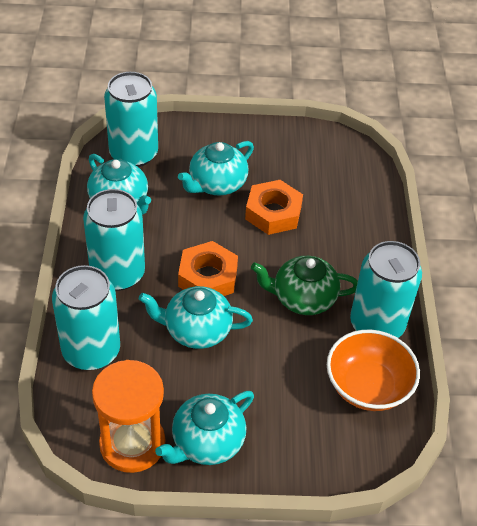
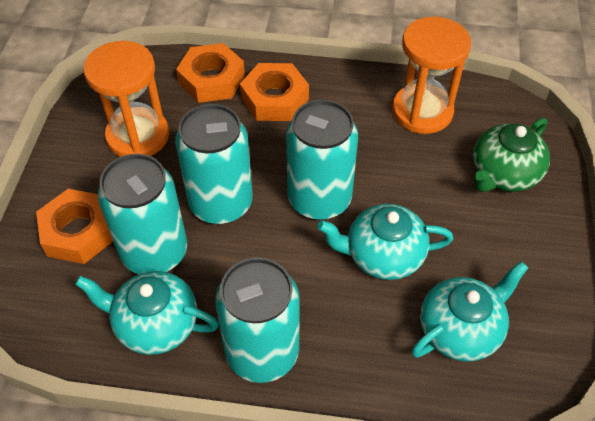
orange bowl: [327,330,420,411] = 1 -> none = 0
orange hourglass: [92,360,165,473] = 1 -> [83,41,169,157] [392,17,471,134] = 2
orange nut: [178,241,238,296] [245,180,303,235] = 2 -> [36,189,113,264] [176,43,245,103] [240,63,309,121] = 3
turquoise teapot: [87,154,151,215] [139,286,253,349] [155,391,254,465] [178,141,254,195] = 4 -> [75,271,219,355] [317,204,453,280] [411,261,528,362] = 3

